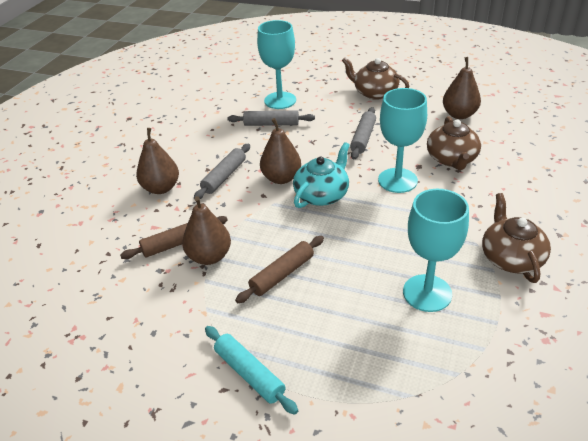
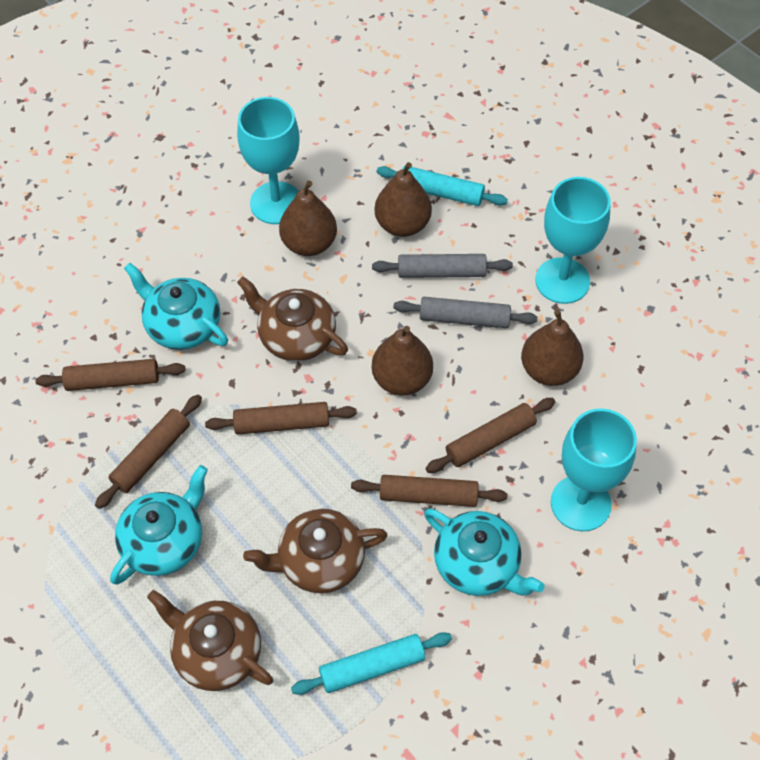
brown rolling pin: [120,216,228,259] [235,236,324,303] = 2 -> [35,359,186,391] [95,395,202,509] [205,402,357,435] [351,475,507,507] [426,398,555,473] = 5
grey rolling pin: [194,144,250,199] [227,110,315,126] [350,107,376,160] = 3 -> [372,254,513,278] [393,297,538,328] = 2
turquoise rolling pin: [205,326,298,415] = 1 -> [291,632,452,695] [377,166,508,206] = 2
turquoise teapot: [293,142,350,208] = 1 -> [110,465,208,585] [124,263,228,350] [424,508,545,596] = 3

